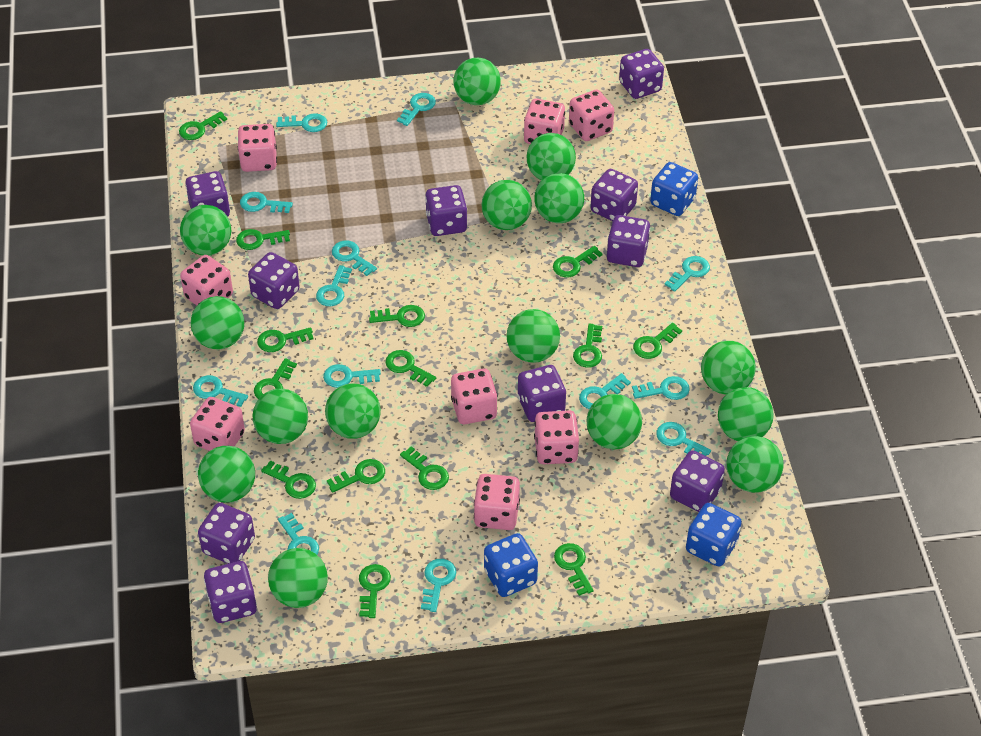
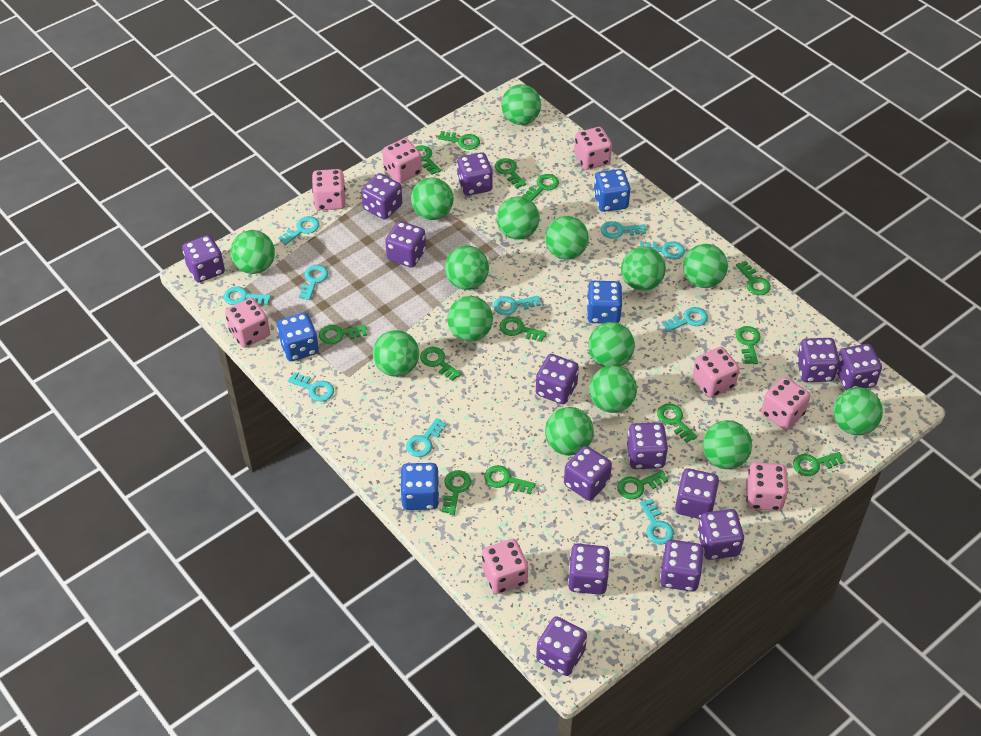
blue dice: [484,533,538,597] [650,162,698,216] [686,503,742,566] = 3 -> [277,313,319,361] [400,463,439,510] [587,281,623,323] [594,169,631,212] = 4
purple dice: [185,171,230,217] [198,503,255,564] [204,561,257,623] [248,252,300,309] [425,185,467,236] [518,365,566,422] [590,169,638,221] [607,215,650,267] [619,49,664,99] [670,450,725,512] = 10 -> [182,235,225,282] [361,173,402,220] [385,221,426,268] [457,152,493,196] [536,354,579,404] [536,616,587,676] [564,446,612,501] [568,544,610,595] [627,422,668,469] [660,540,704,592] [675,469,719,519] [698,509,744,560] [797,338,840,382] [837,344,882,390] = 14
turquoise key: [193,375,248,407] [240,192,293,213] [276,113,327,132] [278,513,319,554] [316,265,352,306] [323,364,381,388] [332,241,377,276] [397,93,436,126] [421,559,456,612] [579,373,631,409] [632,376,690,400] [656,422,711,456] [665,256,710,292] = 13 -> [224,286,271,305] [278,216,320,245] [288,372,334,401] [299,265,328,300] [406,418,447,457] [493,296,541,315] [601,221,646,239] [640,241,685,259] [640,499,674,544] [662,307,708,332] = 10

